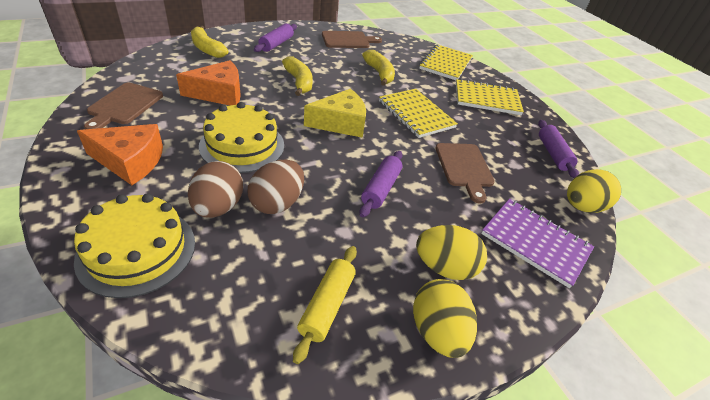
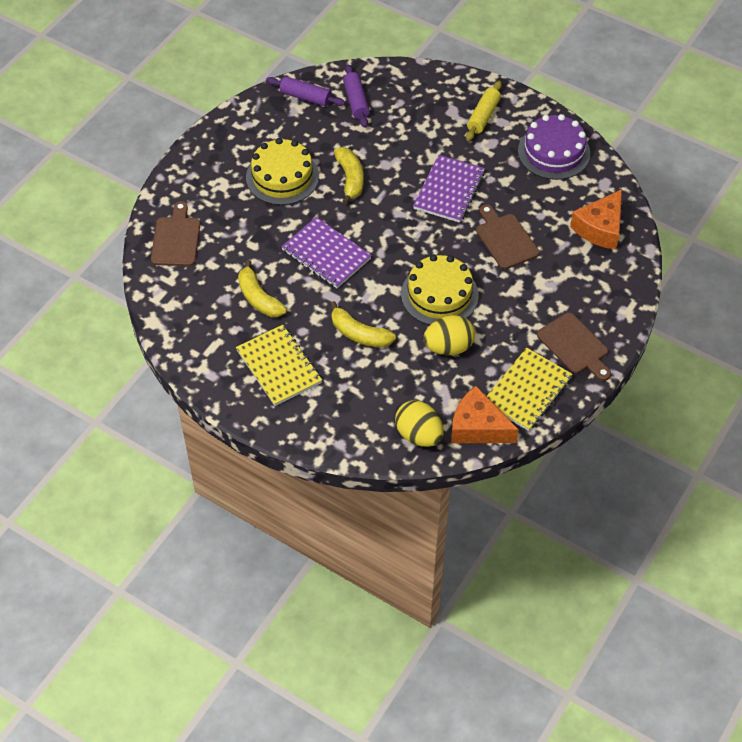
brown egg: [188,161,243,218] [247,160,304,214] = 2 -> none = 0
purple cake: none = 0 -> [518,114,590,180] = 1
purple notebook: [481,199,594,288] = 1 -> [281,217,372,288] [413,155,485,223] = 2
purple rolling pin: [254,24,297,52] [360,151,403,217] [538,120,579,178] = 3 -> [266,76,346,107] [343,64,370,128] = 2
yellow cheese: [304,89,366,138] = 1 -> none = 0
yellow egg: [413,279,477,358] [416,225,487,280] [567,169,621,213] = 3 -> [395,400,444,447] [423,315,475,355] = 2
yellow notebook: [379,89,458,138] [419,44,473,80] [456,79,524,115] = 3 -> [236,325,322,406] [487,348,573,431] = 2

